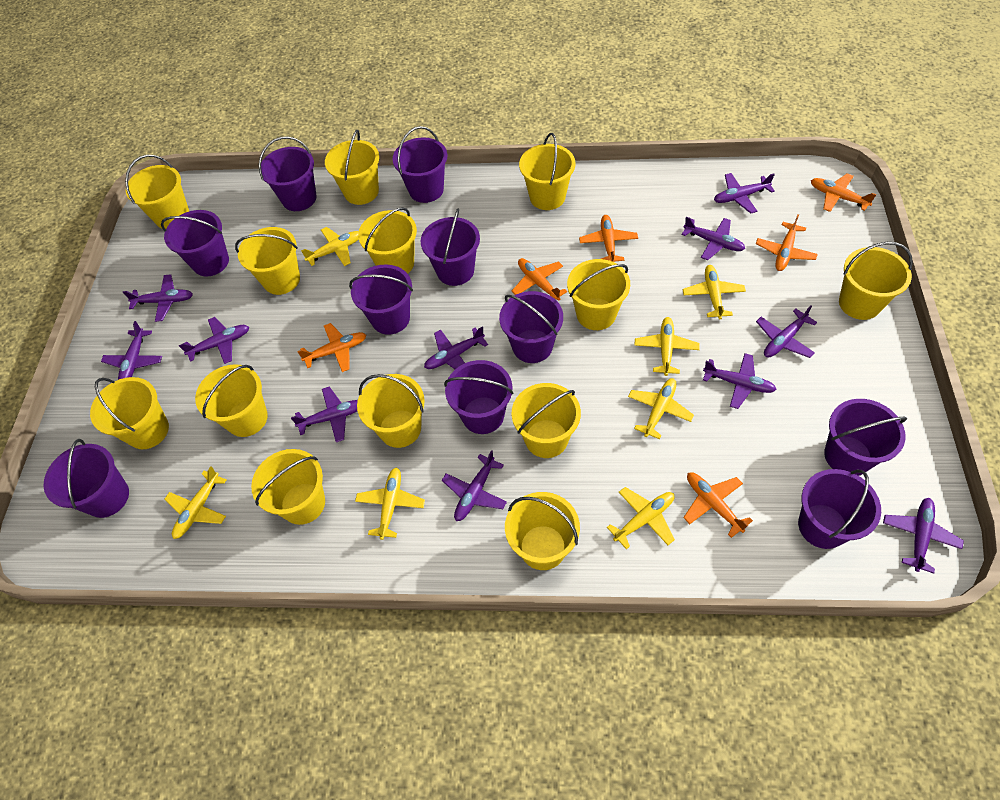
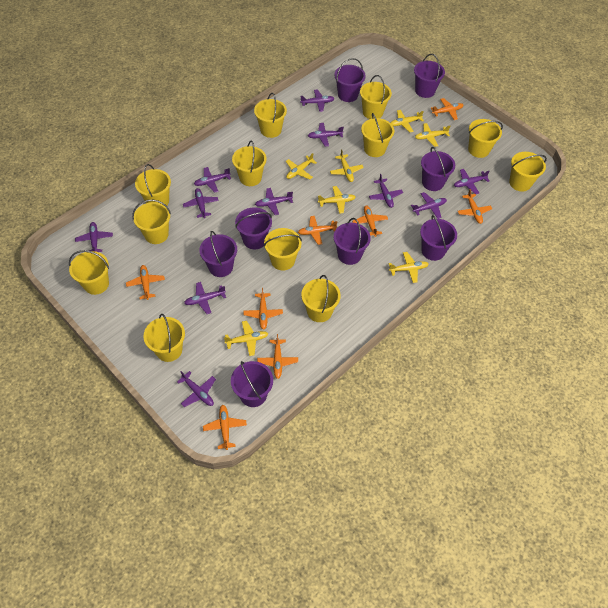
orange plane: [297,323,366,372] [512,258,567,301] [579,215,638,262] [683,472,753,538] [756,214,818,271] [811,173,877,212] = 6 -> [126,265,165,300] [203,405,247,450] [243,288,283,330] [257,334,298,379] [298,216,337,245] [352,205,388,237] [431,98,464,120] [458,189,492,224] = 8
purple bucket: [44,439,129,518] [161,210,229,276] [259,136,317,211] [349,265,413,335] [393,126,447,203] [421,209,480,286] [444,360,513,434] [499,291,563,363] [798,469,881,549] [824,399,907,476] = 10 -> [199,231,237,277] [231,361,273,407] [235,207,272,249] [333,218,371,265] [334,58,366,102] [414,54,445,98] [420,215,457,261] [421,147,455,191] = 8
yellow bucket: [90,377,169,449] [125,155,189,229] [195,364,268,437] [235,227,300,295] [251,449,325,525] [325,130,379,205] [357,374,425,448] [358,207,417,274] [505,492,580,570] [512,383,581,458] [519,133,575,210] [567,259,630,330] [839,242,913,320] = 13 -> [69,250,109,295] [132,200,171,244] [135,164,171,206] [144,314,185,362] [232,141,266,186] [254,93,287,138] [264,228,302,271] [301,275,341,322] [360,75,392,119] [361,113,394,157] [468,119,503,158] [509,152,547,191] = 12

